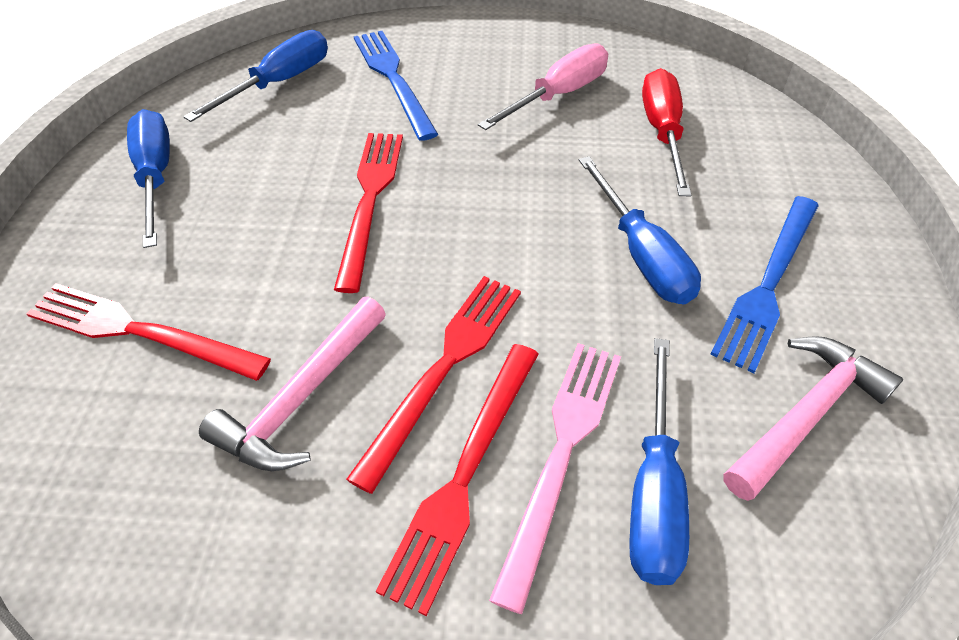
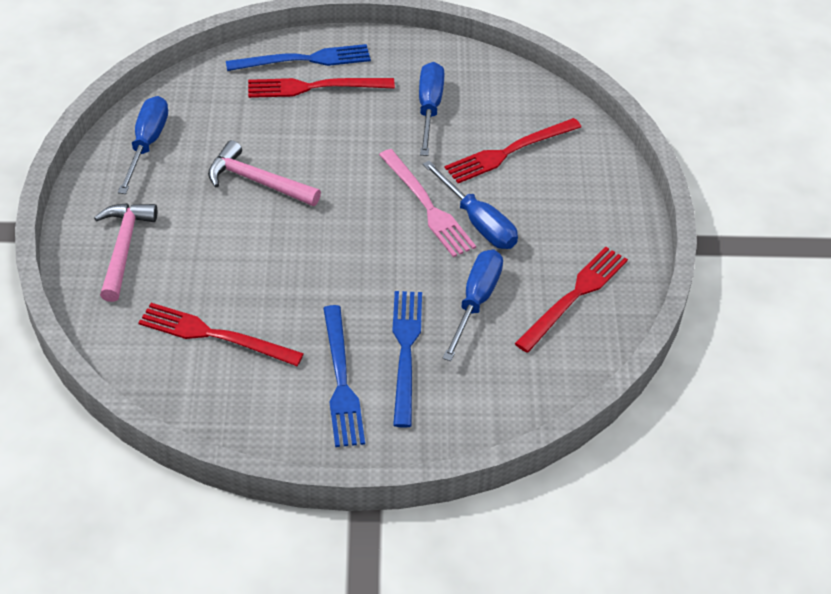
blue fork: [354,31,438,141] [710,196,819,373] = 2 -> [226,44,371,71] [323,305,365,447] [392,291,422,428] = 3
pink screwdriver: [478,43,608,130] = 1 -> none = 0
red screwdriver: [642,68,691,196] = 1 -> none = 0

